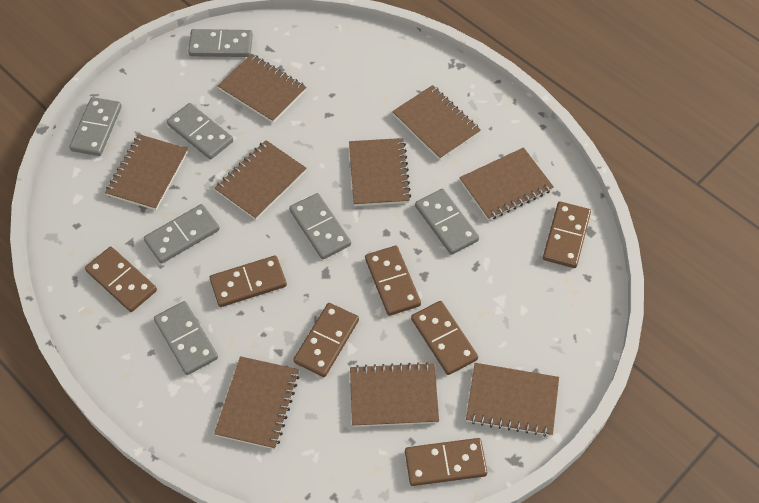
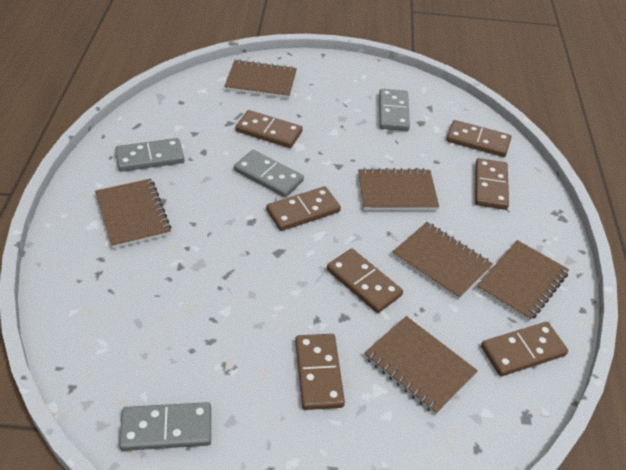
brown notebook: [105,134,188,210] [214,140,307,220] [214,356,300,449] [218,54,307,123] [349,138,411,206] [350,362,439,427] [392,85,481,160] [459,147,554,221] [466,363,559,437] = 9 -> [95,179,171,249] [224,59,297,99] [358,168,439,211] [364,316,478,415] [392,222,493,300] [477,240,569,321] = 6
grey domino: [69,97,122,156] [144,204,220,264] [154,301,218,375] [167,103,233,159] [188,29,253,57] [289,193,351,259] [415,189,479,255] = 7 -> [115,138,184,172] [119,402,211,451] [234,150,304,197] [379,89,410,131] = 4

